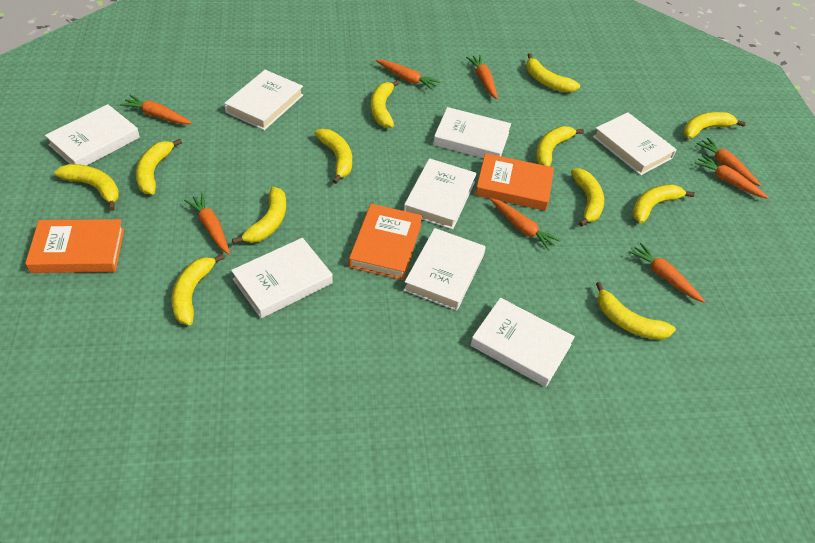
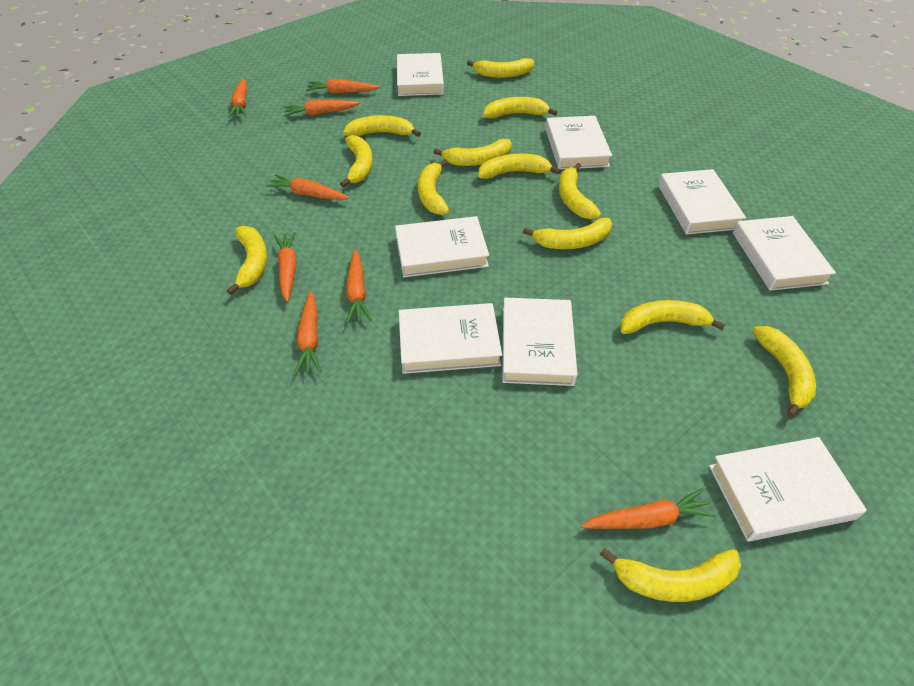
orange book: [25,219,124,273] [349,204,422,280] [475,153,554,211] = 3 -> none = 0
yellow banana: [54,164,119,211] [136,139,182,195] [171,254,225,325] [232,187,286,244] [314,129,352,184] [371,80,400,128] [526,53,580,92] [536,126,584,167] [571,168,604,227] [596,282,676,340] [632,184,695,224] [683,112,746,139] = 12 -> [227,226,267,295] [340,135,373,187] [343,115,421,137] [418,159,450,215] [433,139,512,166] [467,58,534,78] [478,154,561,179] [483,97,558,119] [523,218,612,249] [559,163,601,219] [600,548,741,602] [620,300,726,334] [752,326,816,418] = 13

